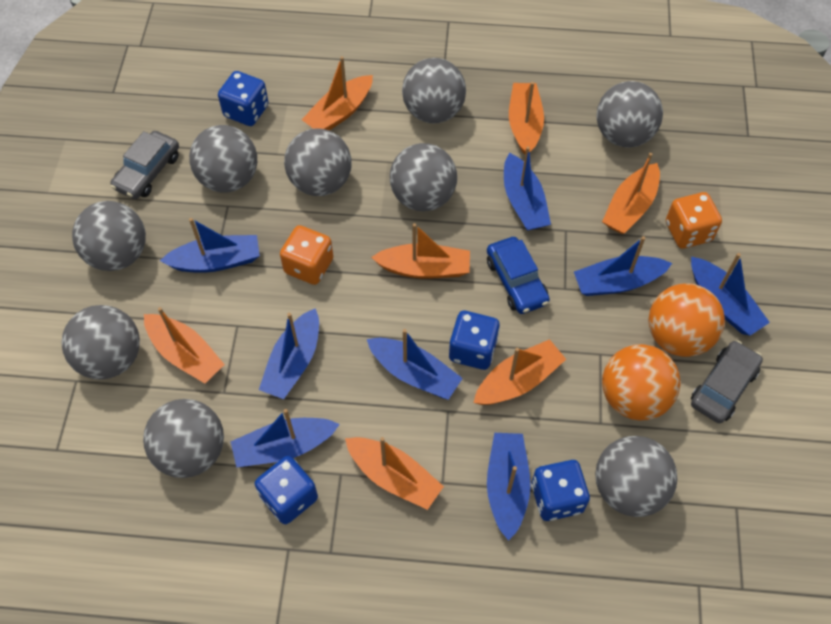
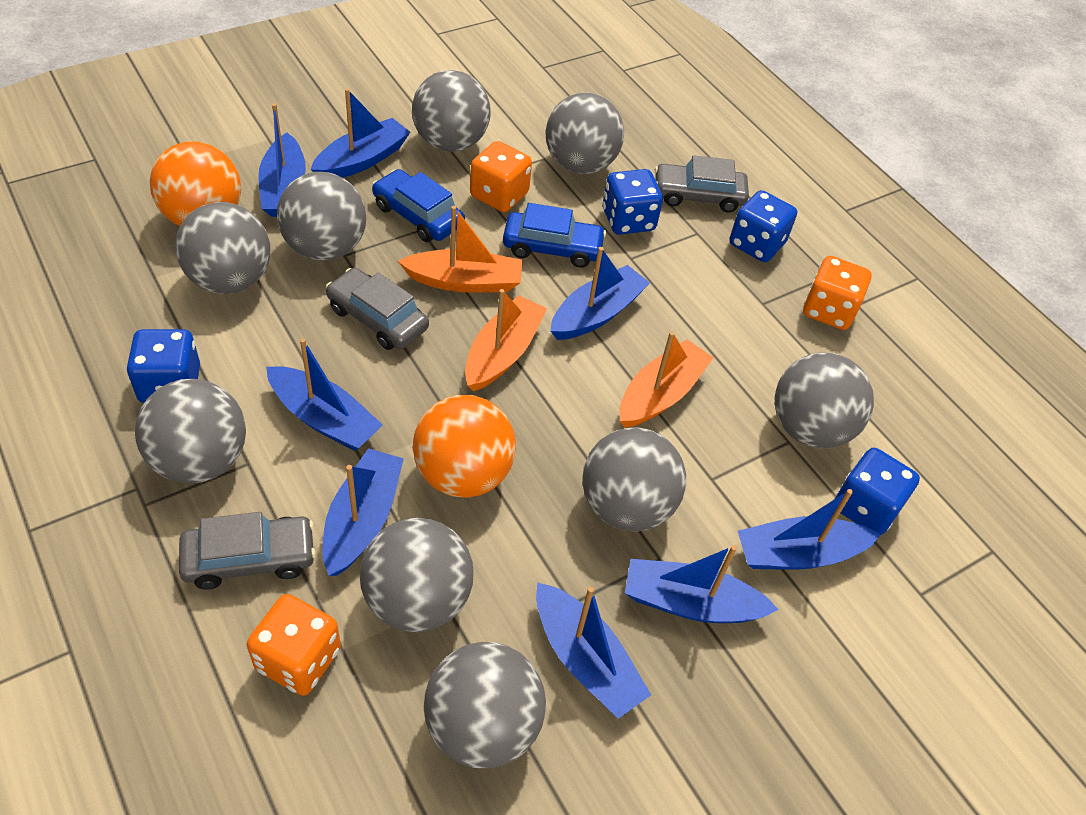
blue car: [487,237,550,314] = 1 -> [372,169,465,242] [503,203,606,268] = 2
grey car: [110,131,179,199] [691,341,763,423] = 2 -> [179,512,316,590] [326,268,429,350] [655,155,749,213] = 3
orange boat: [144,307,225,383] [302,56,373,130] [345,437,444,510] [371,223,470,279] [473,339,566,405] [509,82,544,155] [602,153,660,234] = 7 -> [398,206,522,293] [465,289,547,391] [619,331,714,428] = 3
orange dice: [280,225,333,285] [666,192,722,249] = 2 -> [247,594,341,696] [470,141,532,212] [803,256,872,330] = 3

